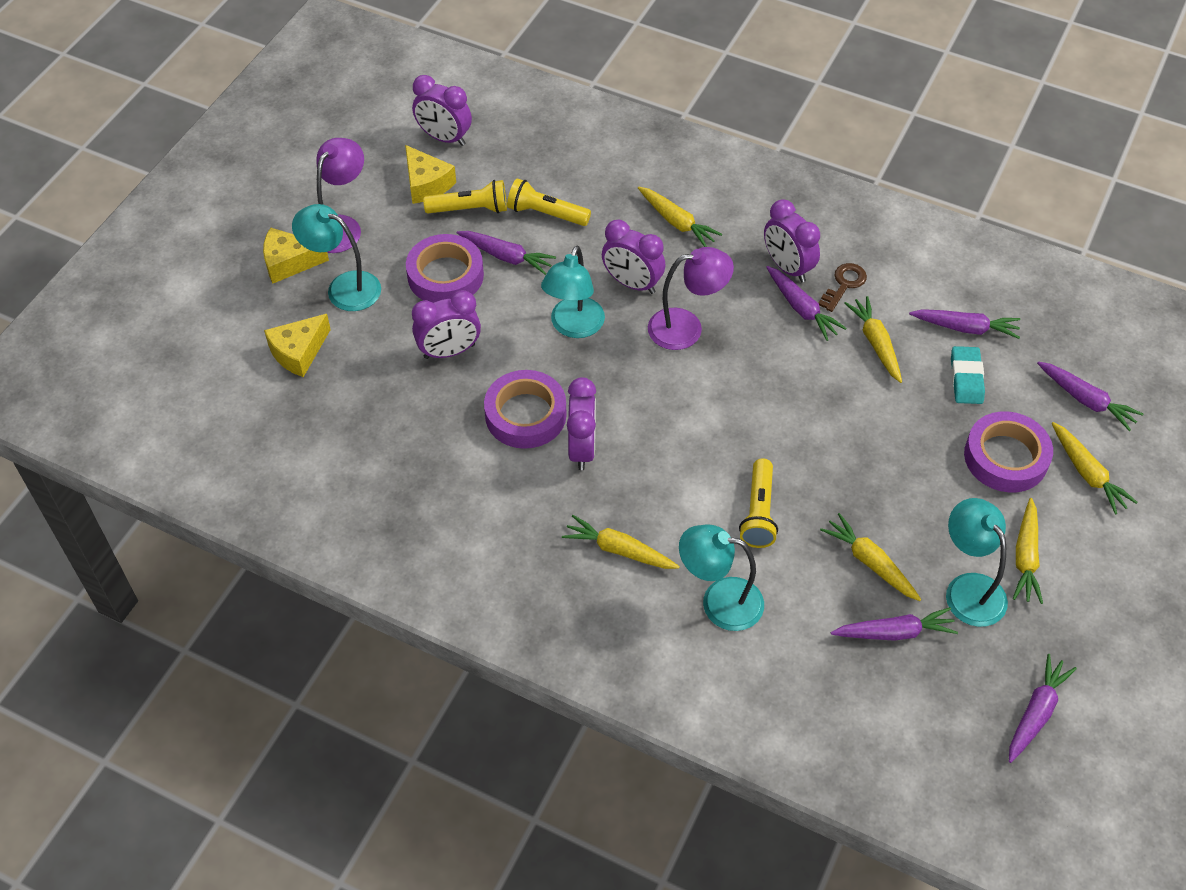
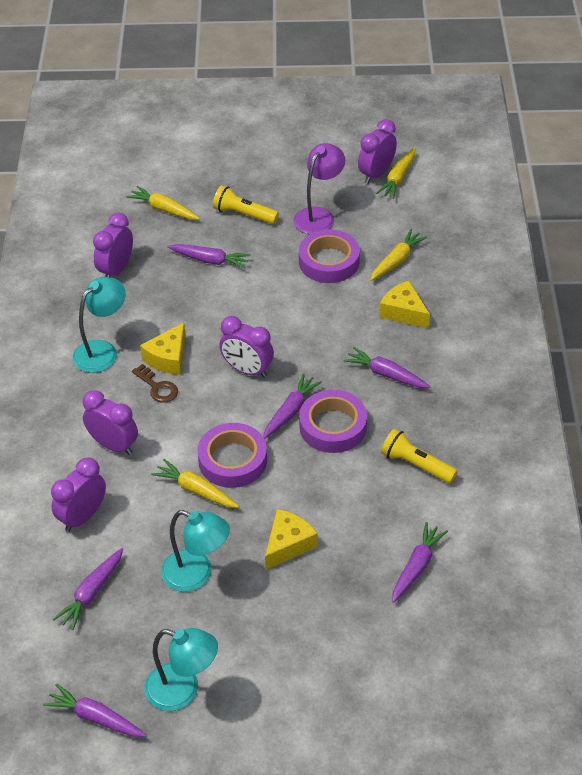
purple lamp: [316,138,364,253] [648,247,734,350] = 2 -> [293,143,345,234] = 1
turquoise eraser: [951,346,985,404] = 1 -> none = 0
turquoise lamp: [292,204,381,311] [541,246,605,338] [679,525,764,631] [946,498,1008,627] = 4 -> [72,277,126,373] [144,628,218,711] [161,510,230,592] = 3
yellow carrot: [562,515,680,569] [638,187,722,247] [820,513,921,601] [844,296,902,383] [1013,498,1043,604] [1052,422,1138,514] = 6 -> [126,186,200,219] [151,459,239,508] [370,229,427,281] [376,148,415,199] = 4
yellow flashlight: [423,180,507,213] [507,178,591,226] [739,459,778,548] = 3 -> [213,185,279,224] [381,429,458,483] = 2

